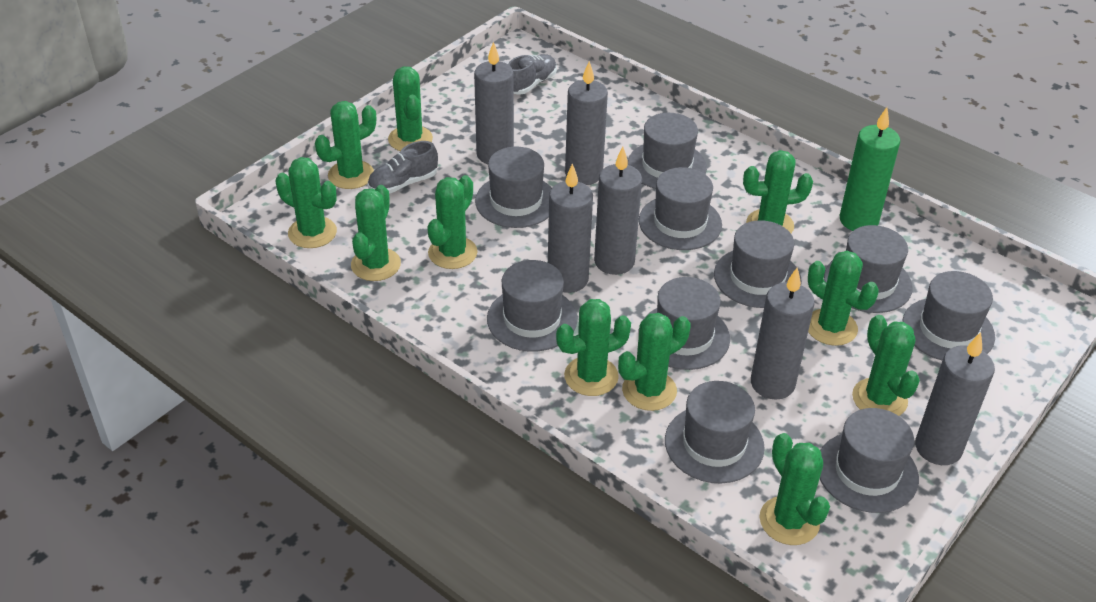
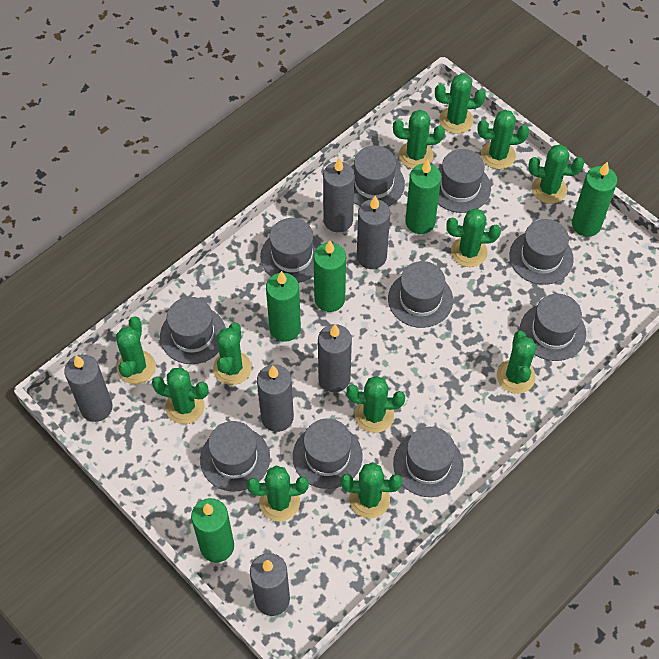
green cactus: [276,157,337,248] [315,101,376,189] [351,185,401,281] [388,66,433,151] [427,175,478,269] [556,299,631,396] [618,313,690,411] [743,150,813,233] [760,433,830,545] [808,251,879,346] [852,315,920,416] = 11 -> [116,317,156,384] [152,367,209,424] [213,323,252,385] [247,466,309,521] [340,462,402,518] [346,376,405,433] [393,110,445,169] [435,74,486,134] [447,208,501,267] [477,110,529,169] [497,331,537,394] [528,144,584,204] = 12
green candle: [840,107,900,231] = 1 -> [191,498,234,563] [266,271,301,342] [314,240,346,312] [406,159,441,234] [572,162,617,237] = 5
grey shoe: [368,141,438,194] [508,54,557,95] = 2 -> none = 0

